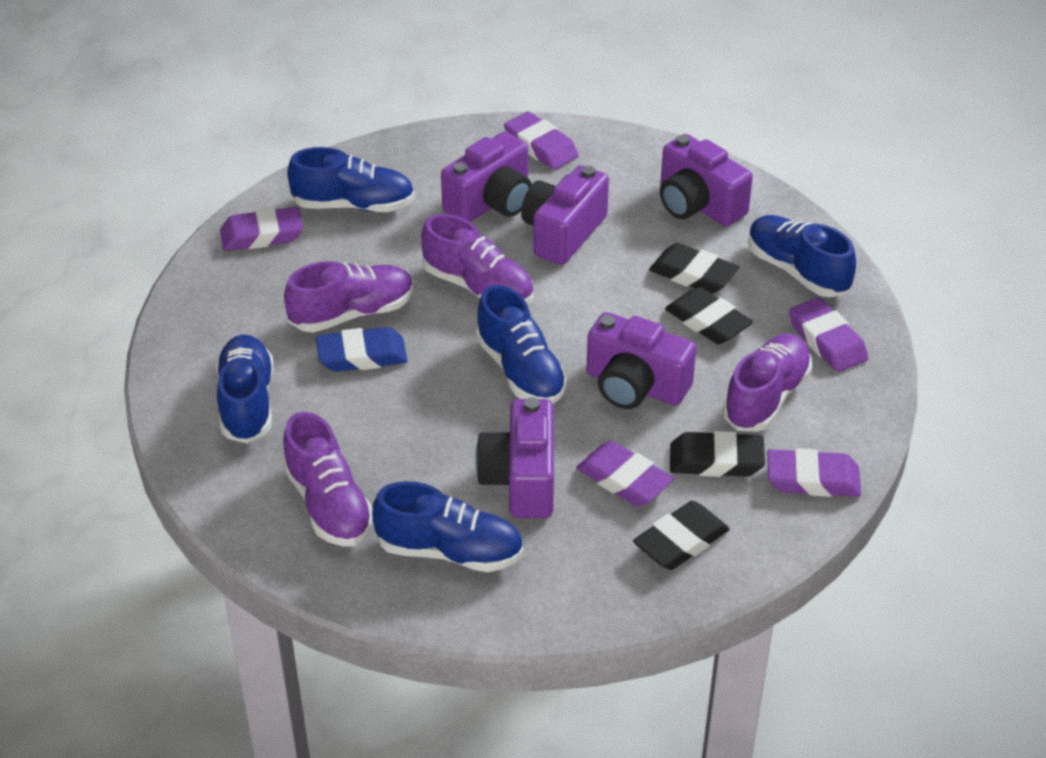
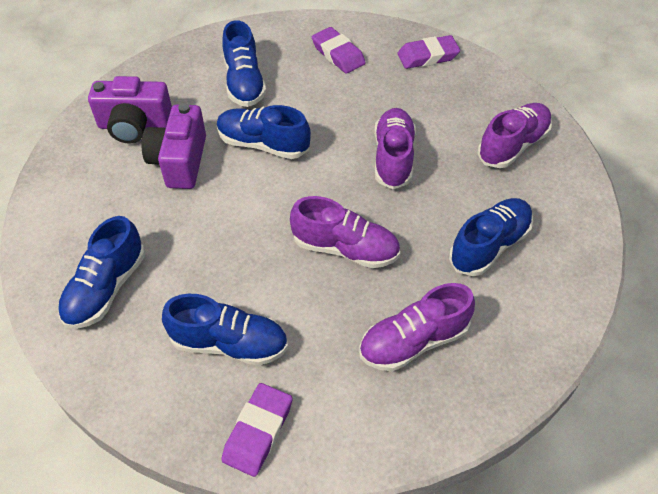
black eraser: [633,501,730,570] [649,243,739,294] [665,287,753,344] [670,431,765,477] = 4 -> none = 0
blue eraser: [316,327,408,372] = 1 -> none = 0
purple camera: [441,131,532,222] [475,397,554,518] [521,165,609,265] [586,312,696,409] [660,134,753,226] = 5 -> [88,76,172,143] [142,103,206,189] = 2
purple eraser: [220,207,303,251] [504,111,579,170] [576,441,674,506] [767,448,861,497] [789,298,868,372] = 5 -> [222,383,293,477] [312,27,366,74] [397,35,460,69] = 3

